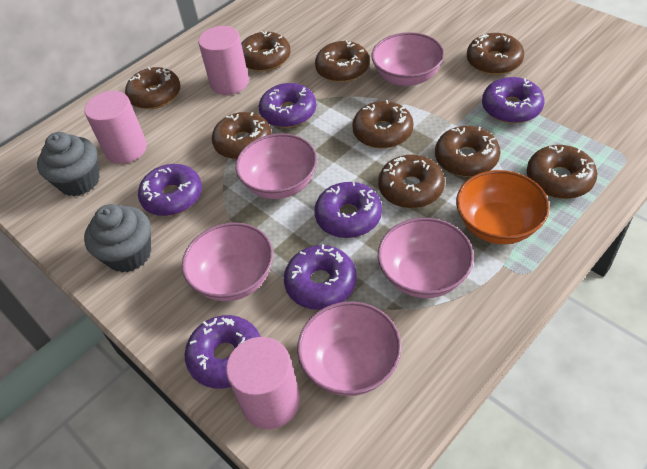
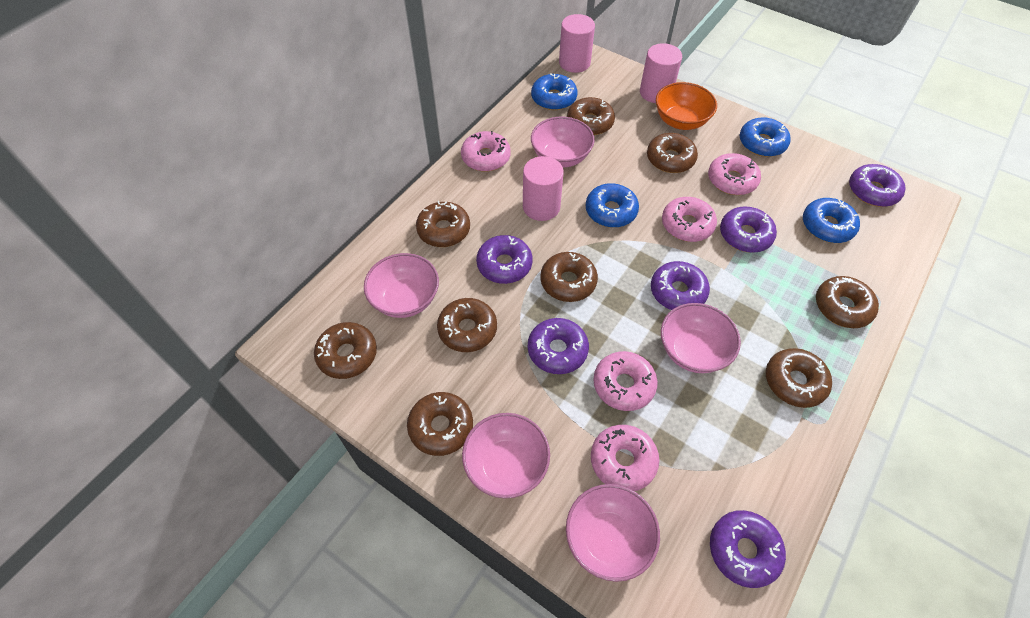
blue donut: none = 0 -> [531,74,577,110] [586,183,639,228] [739,117,791,157] [803,198,860,243] = 4
grey cupcake: [37,132,100,196] [84,204,151,272] = 2 -> none = 0
pink donut: none = 0 -> [461,131,511,172] [591,425,659,491] [593,351,658,411] [662,197,717,242] [708,153,761,195] = 5

